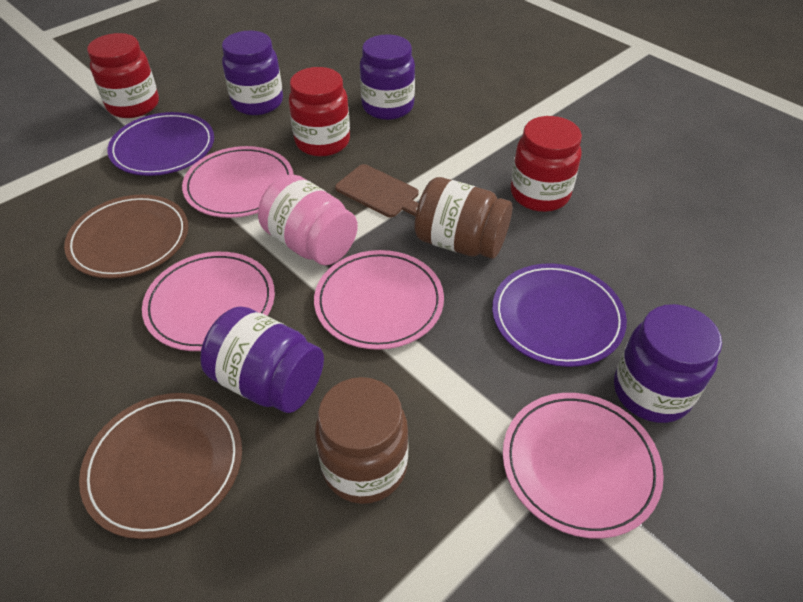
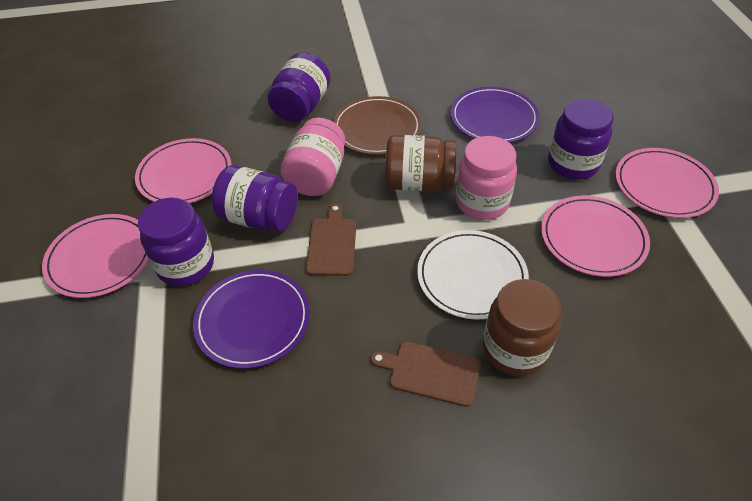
brown cutting board: [335,164,419,217] = 1 -> [306,204,356,276] [370,341,480,407] = 2
brown plate: [64,195,188,279] [79,393,242,539] = 2 -> [333,96,422,155] = 1
pink jar: [258,174,358,265] = 1 -> [280,118,345,196] [455,136,517,220] = 2
red jar: [87,33,159,118] [289,67,350,156] [511,116,582,212] = 3 -> none = 0
white plate: none = 0 -> [417,230,529,320] = 1

